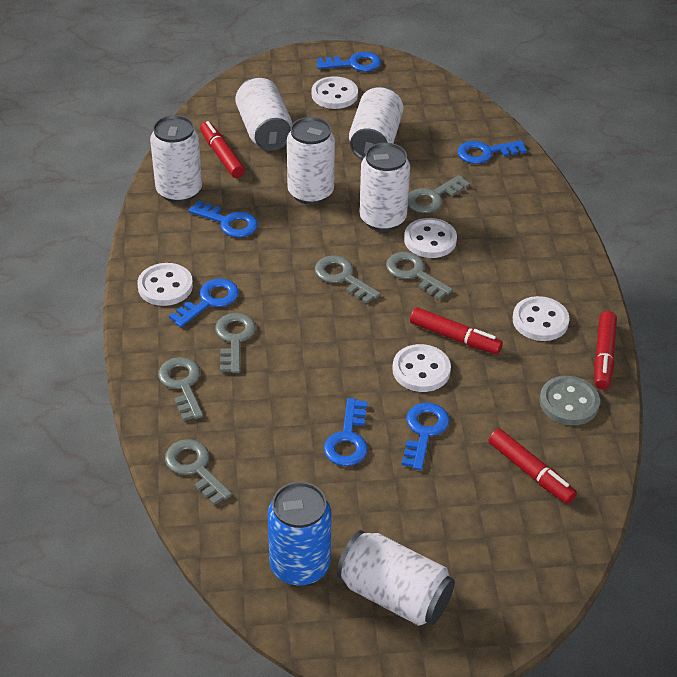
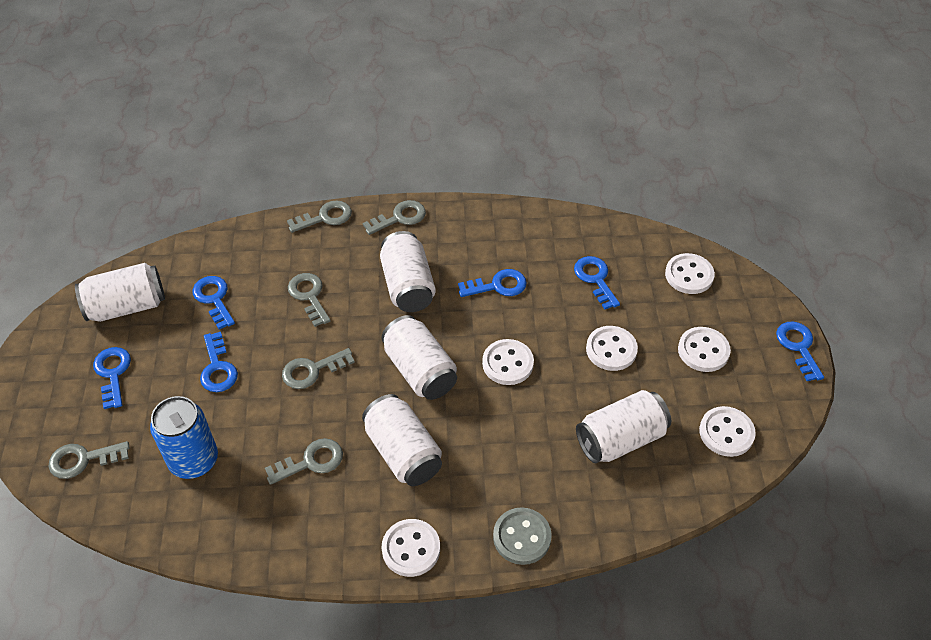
red marker: [200,121,245,178] [410,307,503,354] [489,429,577,504] [594,311,617,390] = 4 -> none = 0
white button: [137,263,193,306] [312,76,358,109] [392,344,451,392] [404,218,457,258] [513,296,569,341] = 5 -> [381,519,440,577] [482,339,534,385] [586,326,638,371] [665,253,715,294] [678,327,731,372] [699,406,756,457] = 6
white can: [150,115,202,203] [235,77,292,151] [287,117,335,205] [337,530,455,626] [349,87,404,160] [359,143,410,232] = 6 -> [75,263,165,322] [362,394,442,486] [380,231,436,312] [381,315,457,400] [576,390,671,464] = 5

